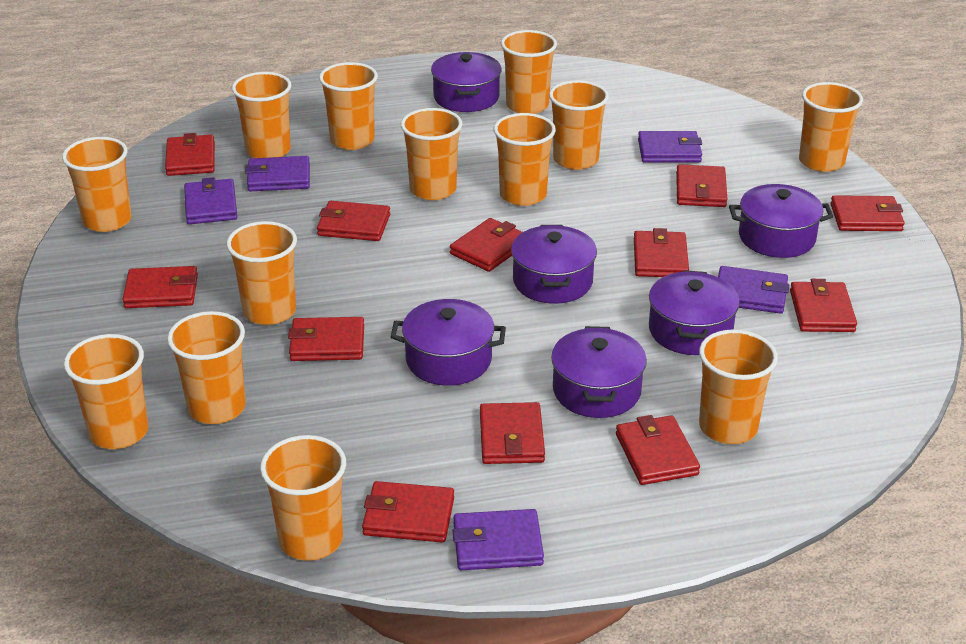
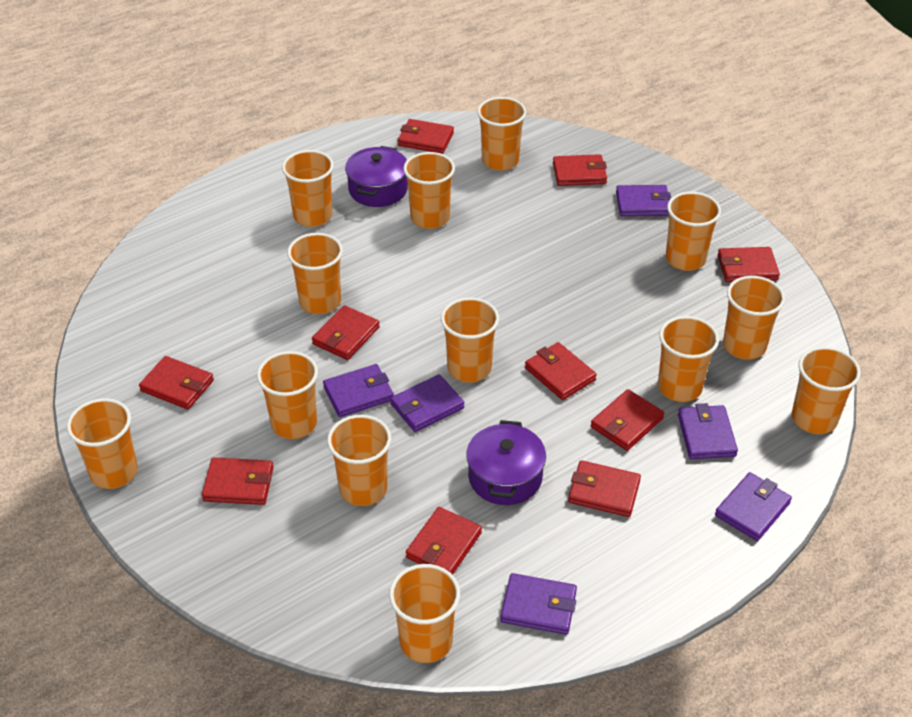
purple pot: [391,299,506,386] [431,52,502,112] [511,225,597,304] [551,326,647,418] [649,270,740,355] [729,184,834,258] = 6 -> [345,146,408,207] [466,420,546,505] = 2
purple wallet: [184,177,237,224] [245,156,310,191] [452,509,544,570] [638,131,702,162] [718,266,789,314] = 5 -> [323,364,394,417] [390,374,464,432] [500,573,577,635] [616,185,671,216] [678,403,738,459] [715,472,792,541] = 6
red wallet: [122,266,198,308] [165,133,215,176] [288,317,364,361] [317,201,390,241] [362,481,454,543] [450,218,523,272] [480,402,545,464] [616,415,700,485] [634,228,689,277] [676,164,727,207] [790,279,857,332] [830,195,904,231] = 12 -> [139,356,214,409] [202,457,274,505] [312,305,380,360] [398,119,454,154] [406,507,482,575] [525,342,597,400] [553,154,607,186] [568,460,641,517] [591,389,664,451] [718,247,780,282] = 10

